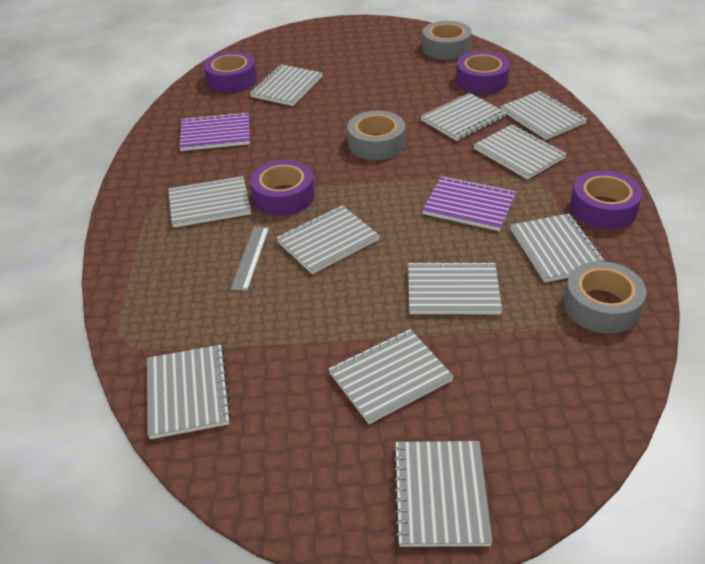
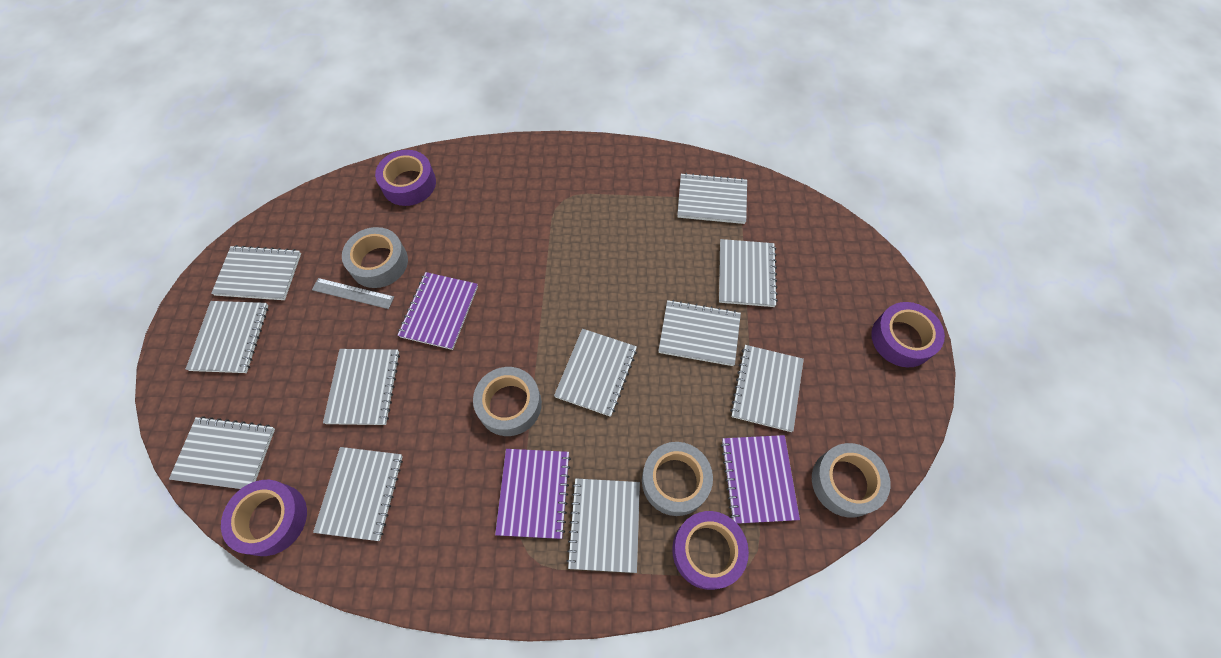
grey tape: [347,111,405,160] [422,21,471,60] [564,261,647,334] = 3 -> [342,227,408,288] [473,367,542,436] [642,442,713,516] [812,443,890,518] = 4
purple notebook: [179,112,250,151] [422,176,516,231] = 2 -> [397,272,478,350] [495,449,571,539] [721,435,800,524] = 3

